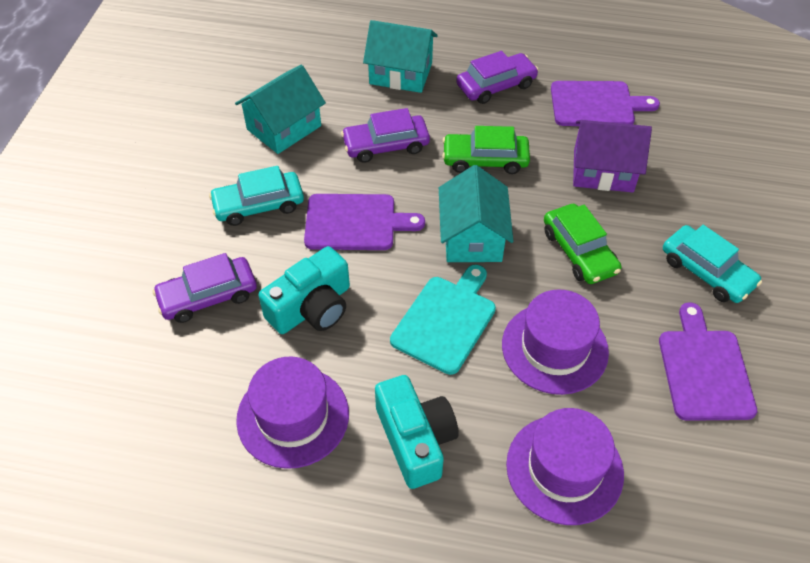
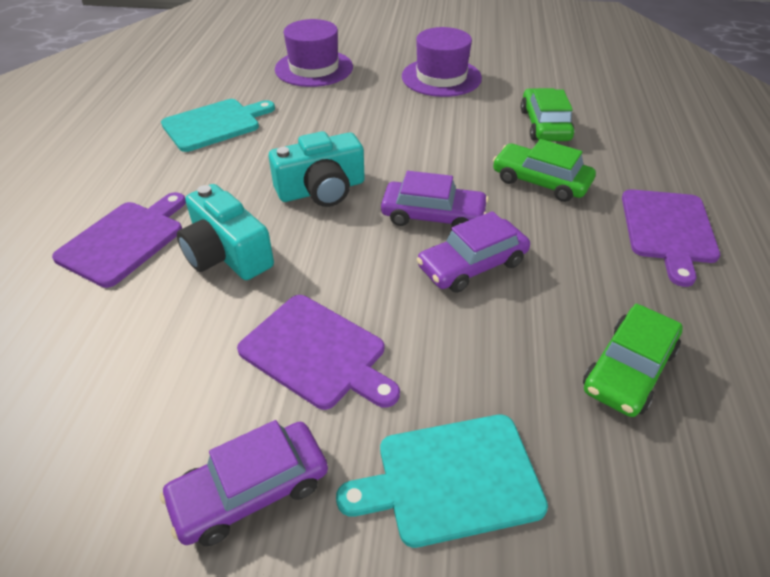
green car: [442,126,530,174] [544,204,621,284] = 2 -> [493,139,596,202] [521,88,575,141] [583,303,683,417] = 3
purple hat: [236,356,349,469] [502,289,609,395] [506,408,624,525] = 3 -> [275,19,353,87] [402,27,482,97] = 2
purple house: [573,120,652,192] = 1 -> none = 0
turquoise car: [209,166,304,226] [663,225,762,303] = 2 -> none = 0
turquoise cutting board: [390,265,496,375] = 1 -> [161,99,275,152] [336,415,548,548] = 2
turquoise house: [235,64,326,154] [363,20,438,93] [439,165,513,262] = 3 -> none = 0

